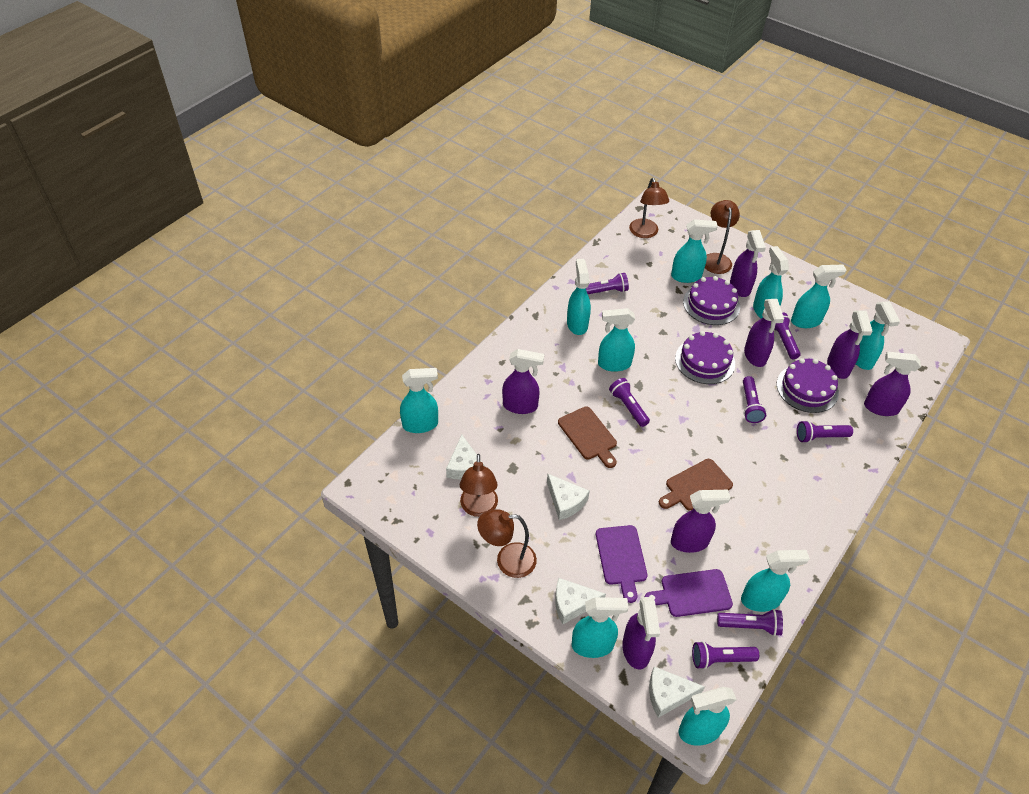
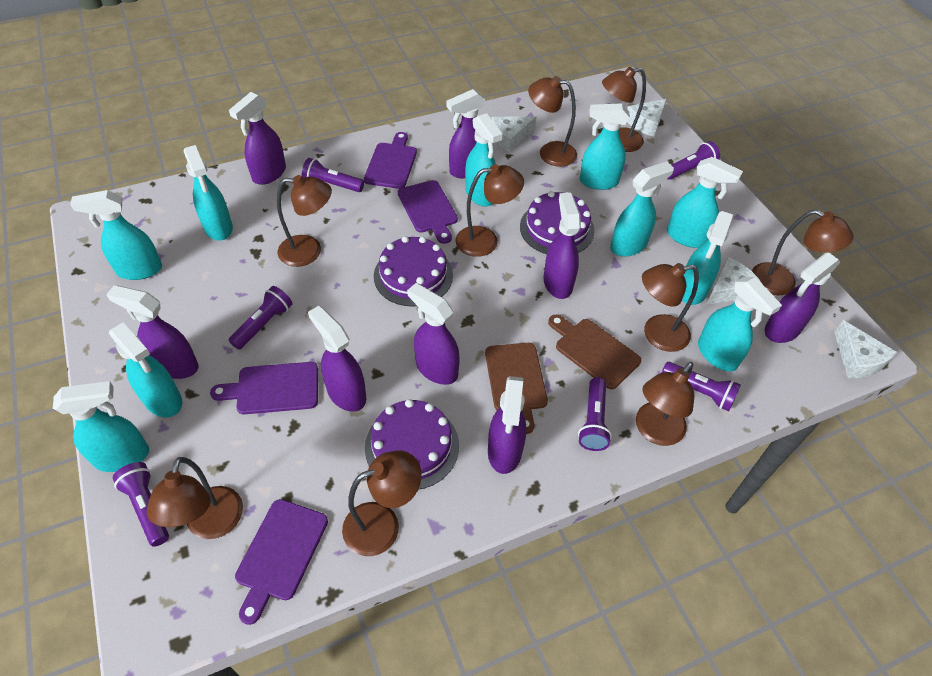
brown lamp: [460,454,498,517] [477,509,537,578] [629,178,669,238] [705,200,740,274] = 4 -> [147,457,243,539] [277,175,332,267] [342,450,422,556] [456,164,524,257] [528,76,577,167] [602,67,646,152] [636,362,694,446] [642,263,699,352] [752,210,854,295] = 9
purple cutting board: [596,525,647,603] [645,569,733,617] = 2 -> [210,362,318,414] [235,499,328,625] [364,132,417,189] [398,180,458,244] = 4
purple flashlight: [586,273,629,294] [609,378,650,427] [692,641,759,669] [717,609,783,636] [743,376,766,423] [774,312,801,359] [797,420,853,443] = 7 -> [113,462,169,547] [229,286,293,350] [302,158,364,192] [578,377,612,451] [662,362,741,411] [667,141,720,180] = 6
purple spray bottle: [502,349,544,414] [622,597,660,670] [671,490,730,553] [730,230,766,297] [744,299,784,367] [827,311,873,379] [864,352,921,416] = 7 -> [106,285,199,379] [229,92,286,185] [308,306,366,412] [407,283,460,385] [446,89,485,178] [488,376,526,474] [544,193,581,299] [764,252,840,343] = 8

